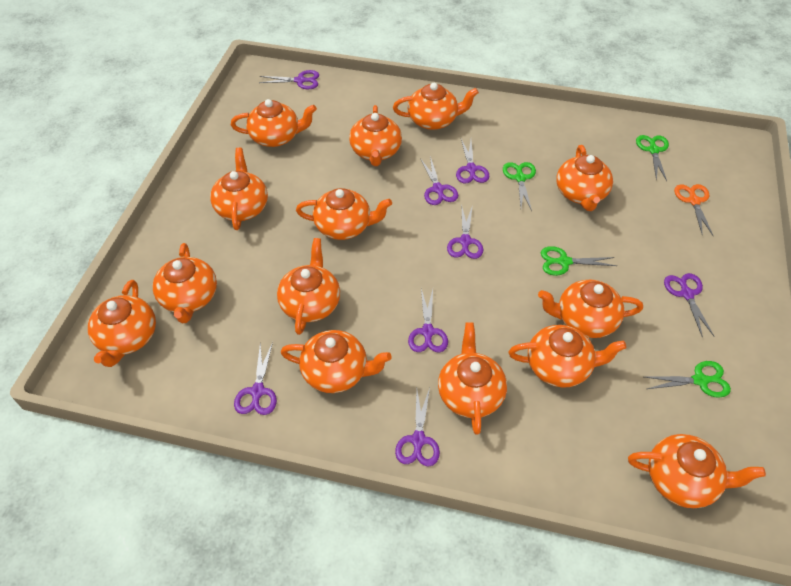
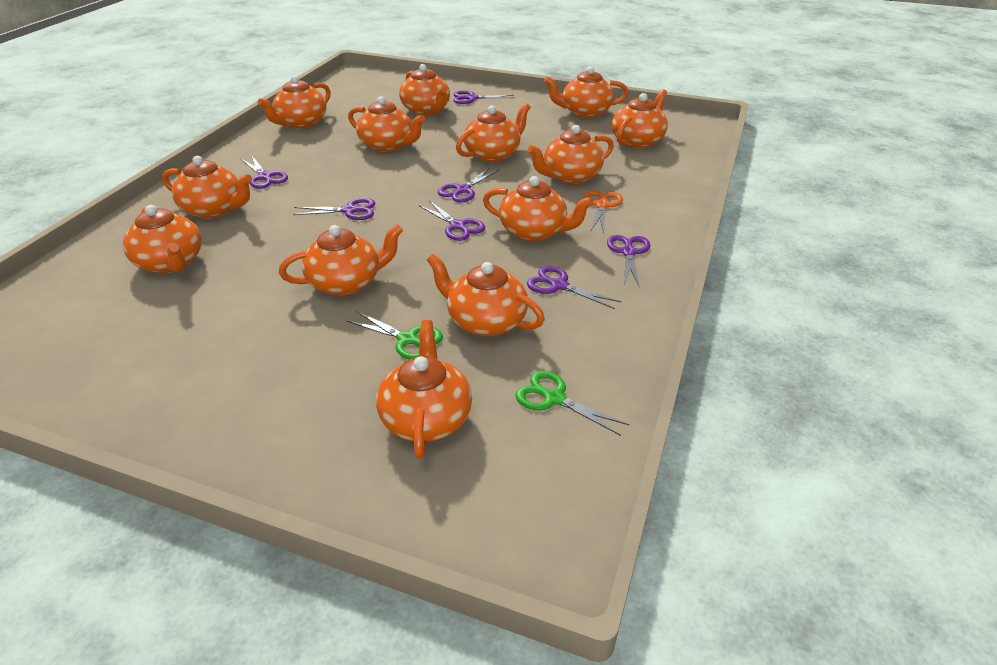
green scissors: [503,162,536,211] [541,246,617,276] [636,135,669,181] [645,361,731,398] = 4 -> [346,311,443,359] [515,371,629,436] = 2
orange teapot: [88,280,156,367] [153,243,217,324] [210,147,268,230] [231,99,317,147] [277,238,340,335] [280,330,392,393] [296,188,392,240] [349,105,402,166] [393,83,479,130] [438,322,507,435] [509,325,626,388] [538,280,643,338] [556,145,613,211] [628,434,766,508] = 14 -> [123,205,202,273] [162,156,252,218] [258,76,331,128] [279,224,403,296] [348,96,425,152] [376,320,472,459] [399,64,450,115] [427,254,545,336] [456,103,531,162] [483,176,594,241] [528,125,614,184] [544,66,628,118] [612,89,668,148] = 13
purple scissors: [234,342,277,415] [259,70,319,89] [395,388,440,466] [408,289,448,352] [420,156,458,205] [447,205,483,259] [456,139,489,184] [664,273,714,338] = 8 -> [241,156,288,189] [292,198,375,220] [419,201,485,241] [438,168,499,203] [453,90,514,104] [527,266,621,309] [607,235,650,286] = 7

